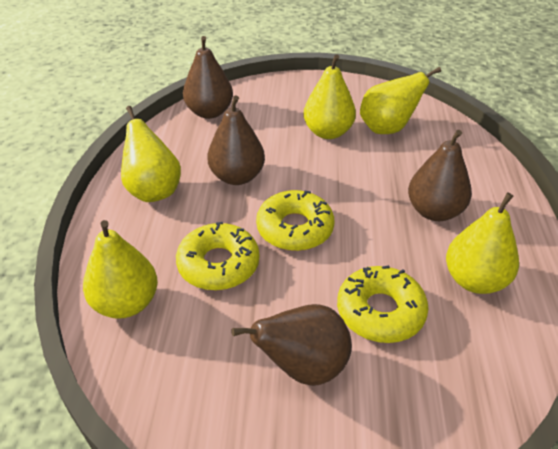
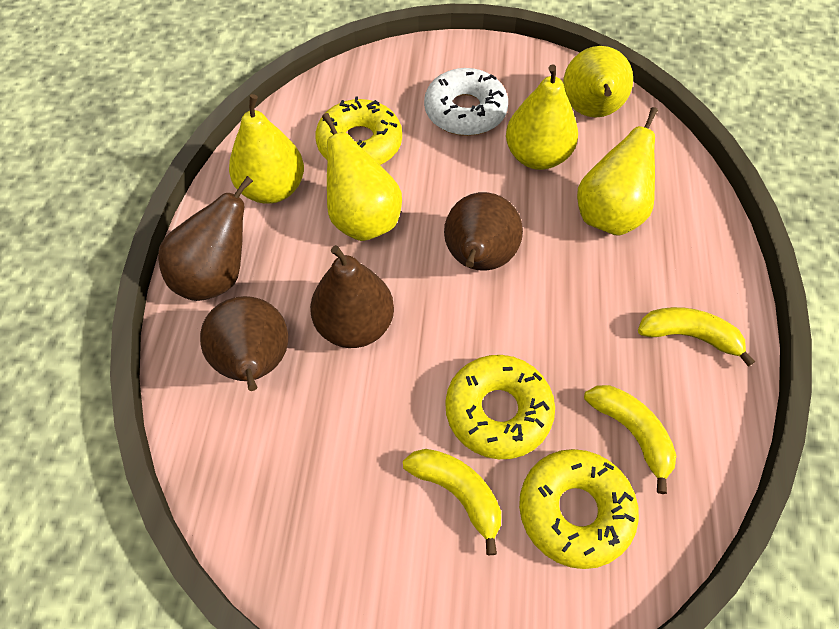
white donut: none = 0 -> [424,68,508,136] = 1
yellow banana: none = 0 -> [403,449,501,555] [584,385,676,494] [638,307,755,367] = 3

